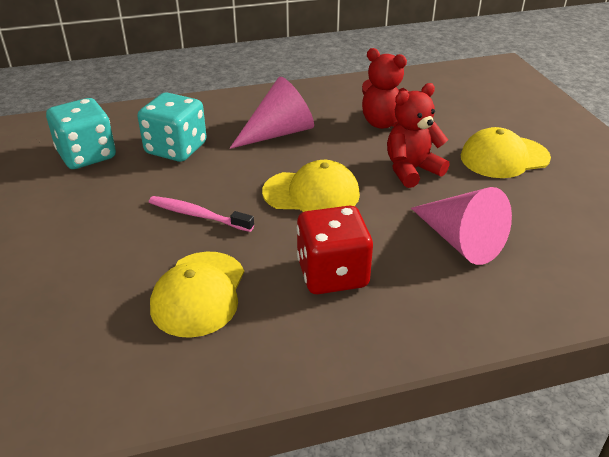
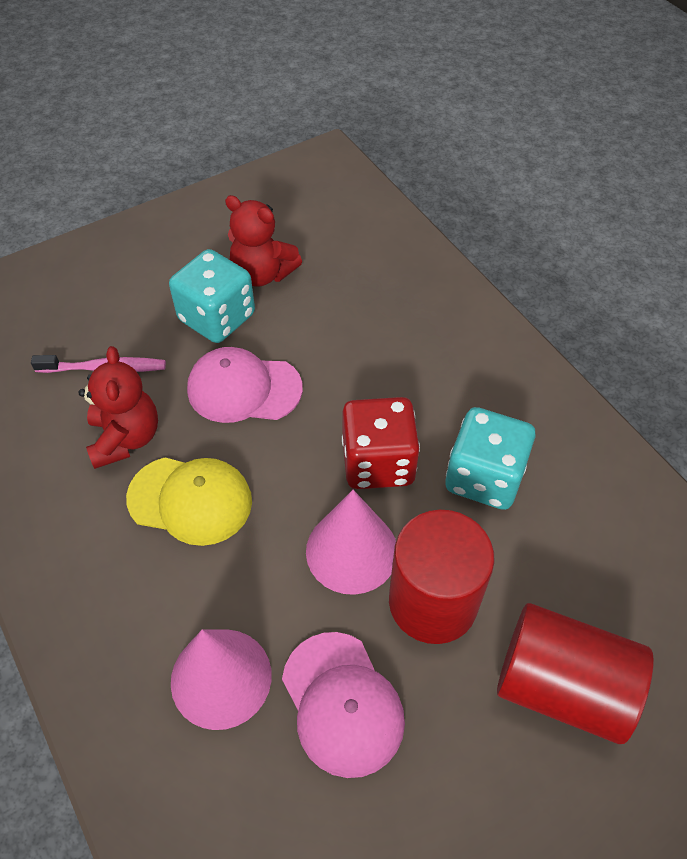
pink cap: none = 0 -> [187,347,303,423] [282,632,405,778] = 2
red cylinder: none = 0 -> [389,510,495,644] [497,603,654,744] = 2
yellow cap: [150,252,244,338] [262,160,360,212] [461,127,551,178] = 3 -> [126,458,252,546] = 1

